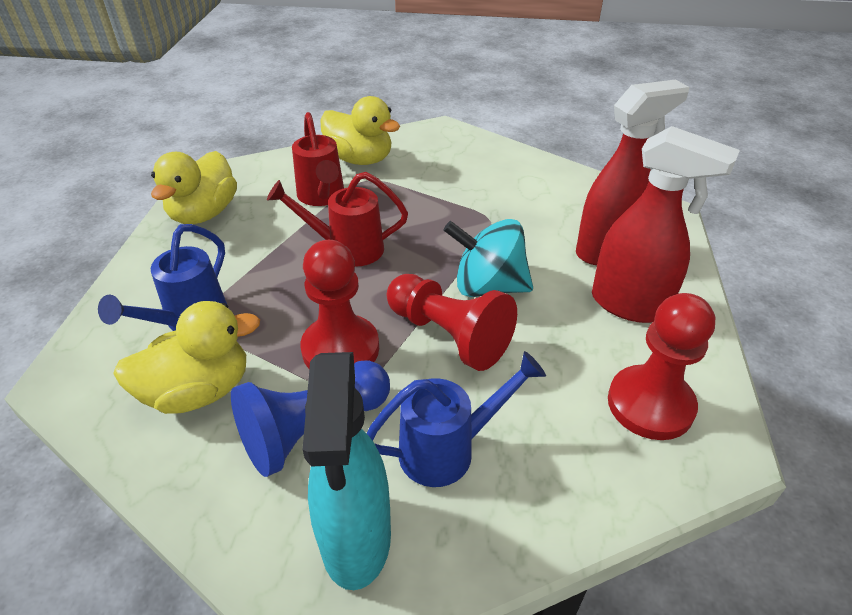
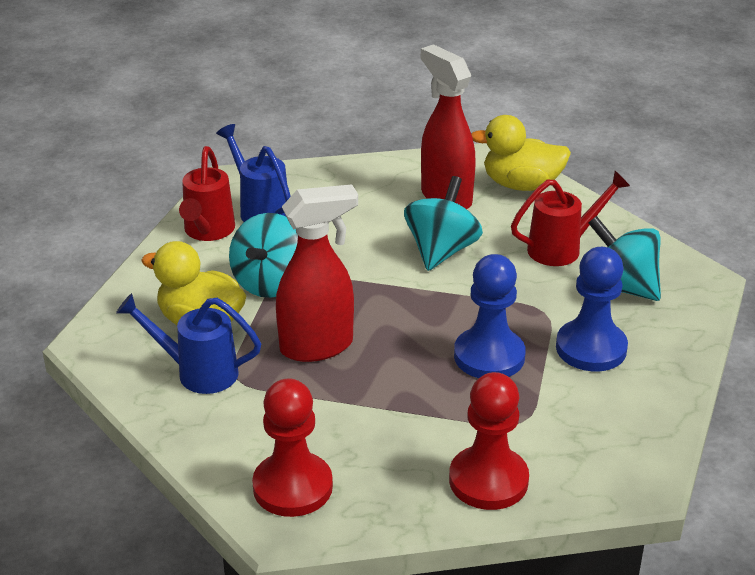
blue pawn: [231,360,390,477] = 1 -> [454,254,526,378] [556,247,628,371] = 2
red pawn: [300,240,379,368] [387,274,517,371] [608,293,715,440] = 3 -> [252,378,333,517] [449,372,529,510] = 2
turquoise spinning top: [443,219,533,297] = 1 -> [229,213,298,298] [404,176,483,271] [588,216,661,301] = 3
turquoise spray bottle: [303,352,391,590] = 1 -> none = 0
yellow duck: [113,301,260,414] [151,151,237,224] [320,96,400,165] = 3 -> [141,241,246,325] [471,115,571,191] = 2

